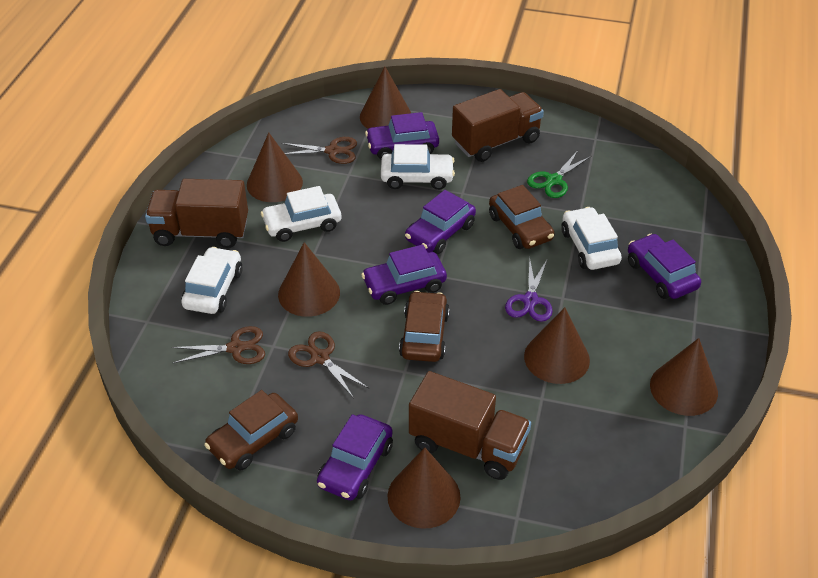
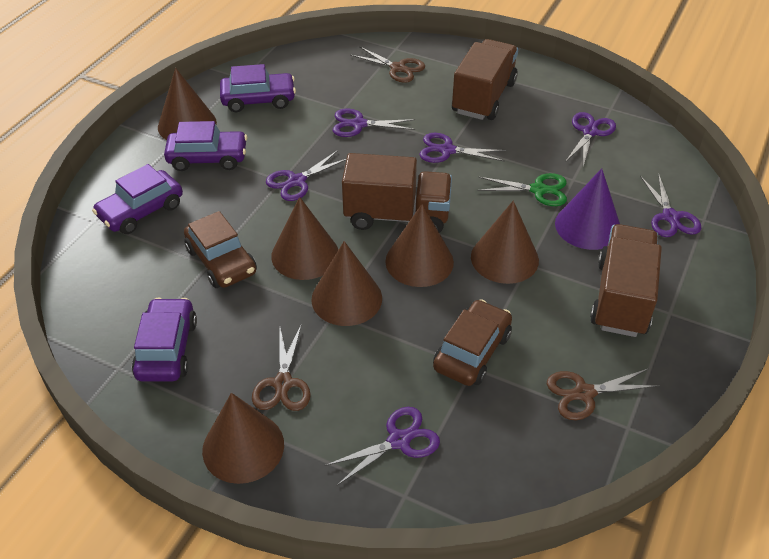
brown car: [204,390,298,471] [399,291,450,362] [489,185,554,249] = 3 -> [184,211,257,288] [433,299,512,386] = 2
purple car: [317,414,393,500] [361,245,447,305] [365,112,439,159] [405,190,476,254] [628,234,701,299] = 5 -> [92,164,183,234] [132,298,197,381] [164,121,247,171] [220,64,296,112] = 4
purple cone: none = 0 -> [555,168,620,250] = 1
purple scissors: [505,257,553,322] = 1 -> [266,150,346,201] [324,407,440,485] [333,109,416,137] [419,133,506,163] [566,112,616,167] [640,173,701,237] = 6
white car: [181,247,243,314] [261,186,341,242] [381,144,455,190] [561,207,622,270] = 4 -> none = 0

